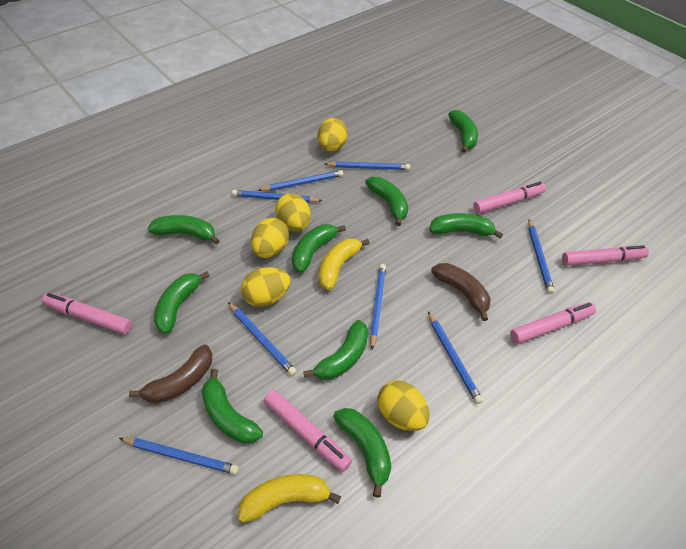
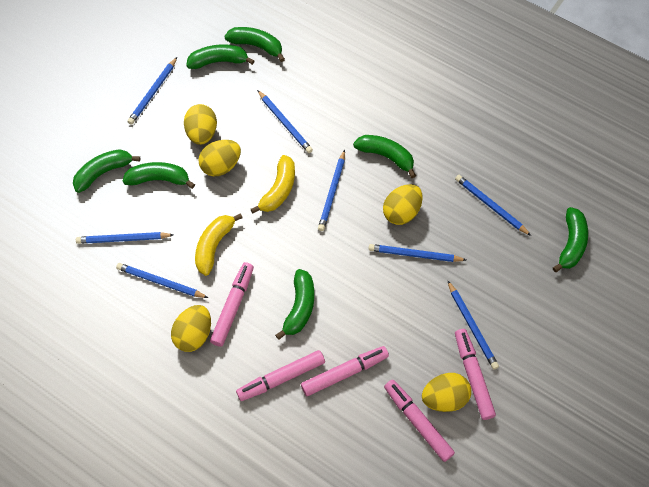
brown banana: [129,345,212,404] [431,263,490,321] = 2 -> none = 0
green banana: [147,215,220,244] [154,272,210,334] [202,369,263,444] [292,224,346,273] [303,320,369,380] [333,408,391,498] [365,177,408,226] [429,213,503,238] [448,110,478,153] = 9 -> [73,149,140,193] [123,162,195,189] [186,44,255,69] [224,27,285,62] [275,269,314,340] [353,135,416,178] [553,207,588,272] = 7

